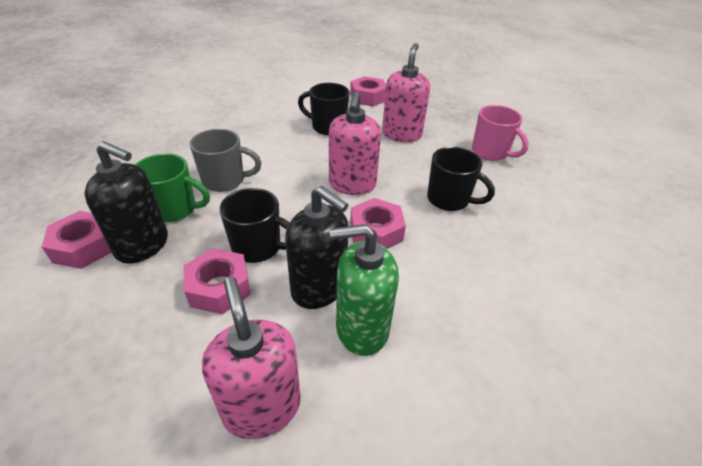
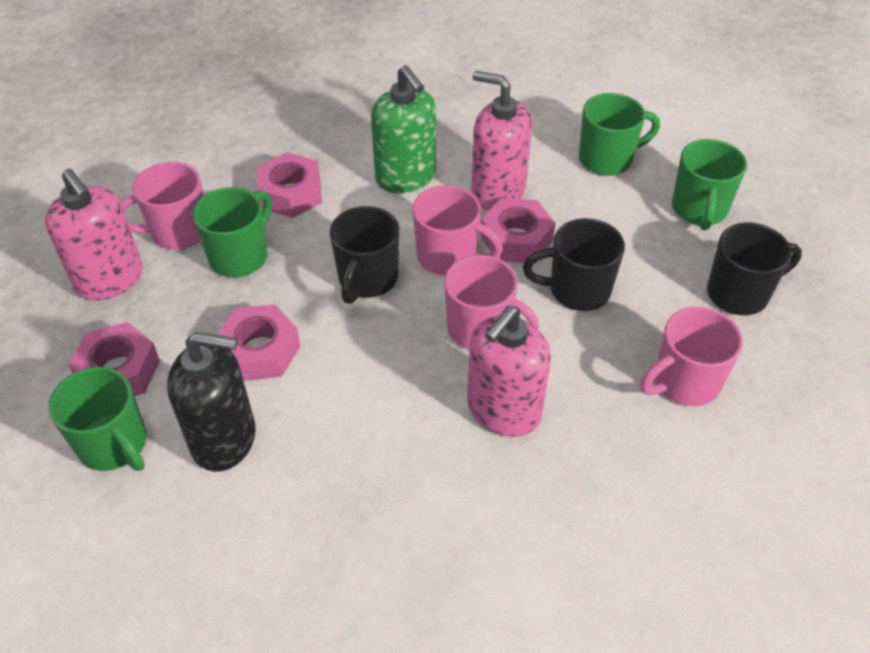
black soap dispenser: [84,141,168,264] [285,186,348,309] = 2 -> [167,332,256,472] = 1
green mug: [135,154,210,222] = 1 -> [48,367,147,471] [193,187,272,277] [579,93,660,176] [672,139,747,230] = 4
grey mug: [190,129,262,192] = 1 -> none = 0
pink mug: [472,105,529,161] = 1 -> [120,162,204,250] [413,185,503,275] [444,255,539,349] [640,307,743,406] = 4

